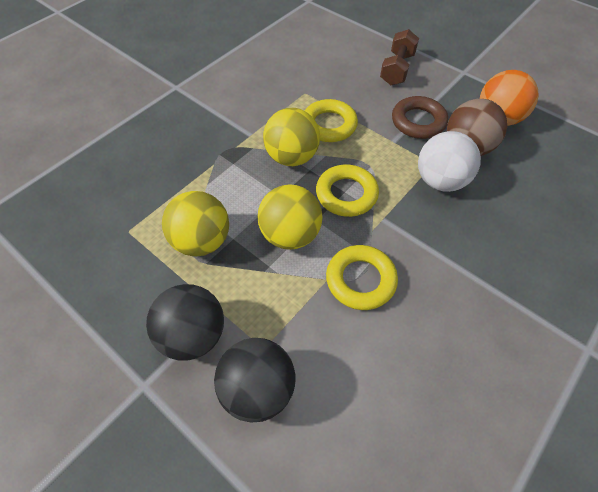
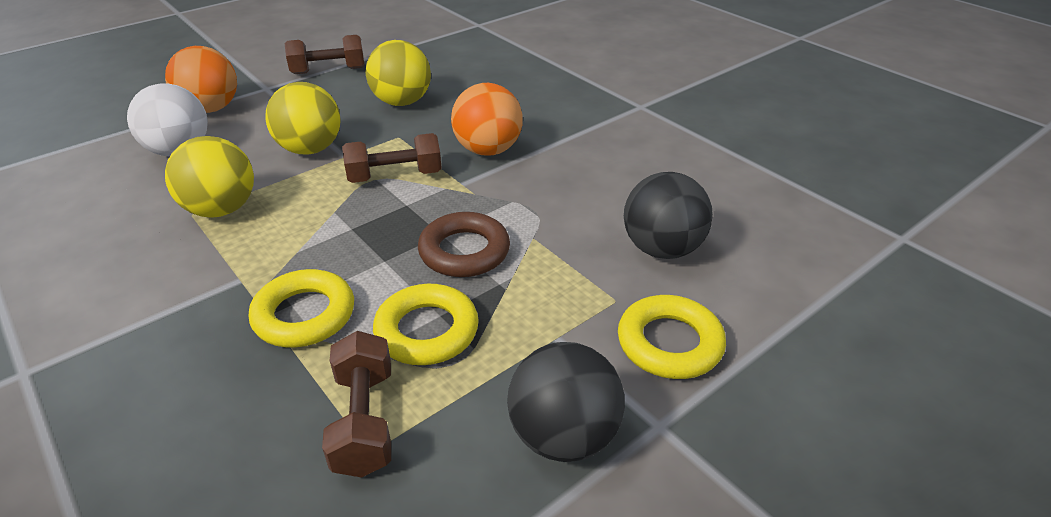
brown ball: [447,99,507,156] = 1 -> none = 0
brown dumbbell: [380,29,419,85] = 1 -> [285,35,365,74] [322,331,391,478] [342,133,442,183] = 3
orange ball: [480,70,539,126] = 1 -> [165,46,237,113] [451,83,523,156] = 2

